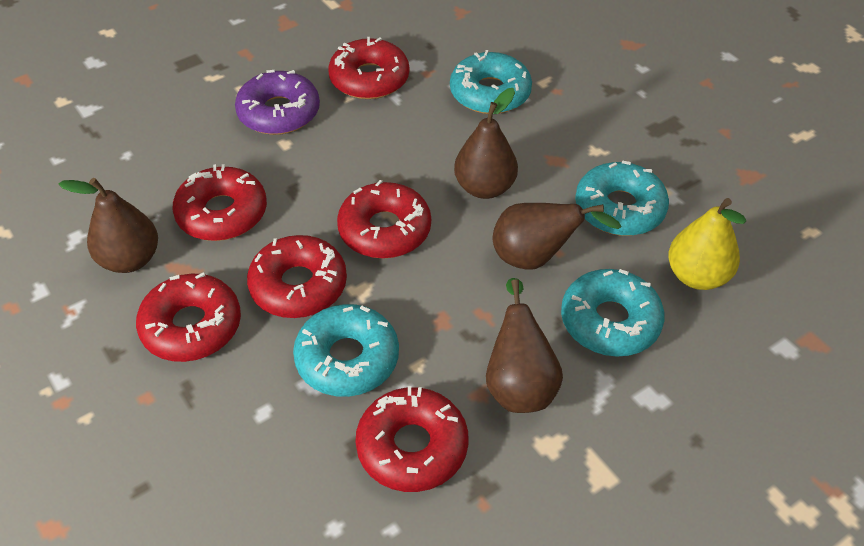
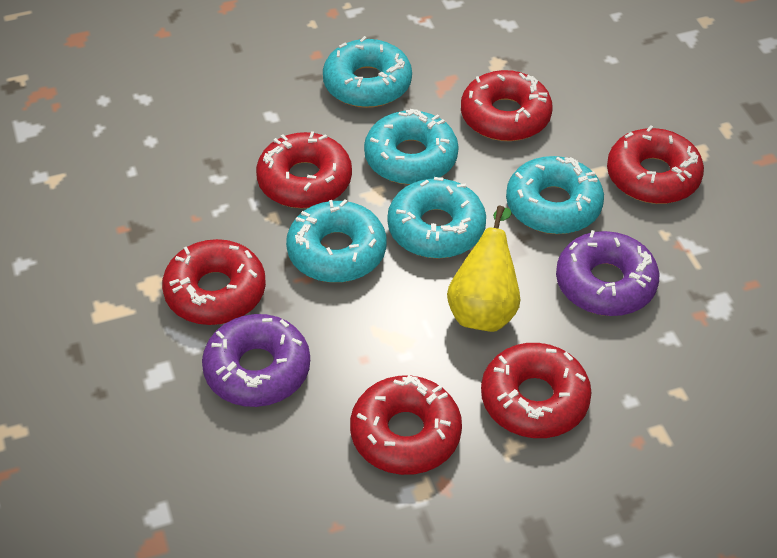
brown pear: [59,178,158,273] [454,88,518,199] [486,278,563,413] [492,203,622,270] = 4 -> none = 0
purple donut: [235,70,320,135] = 1 -> [202,314,310,407] [556,230,659,316] = 2
turquoise donut: [293,304,399,397] [450,50,532,114] [561,269,665,357] [575,160,669,236] = 4 -> [286,199,386,283] [323,36,412,108] [364,109,459,185] [387,177,486,258] [506,156,604,234] = 5

